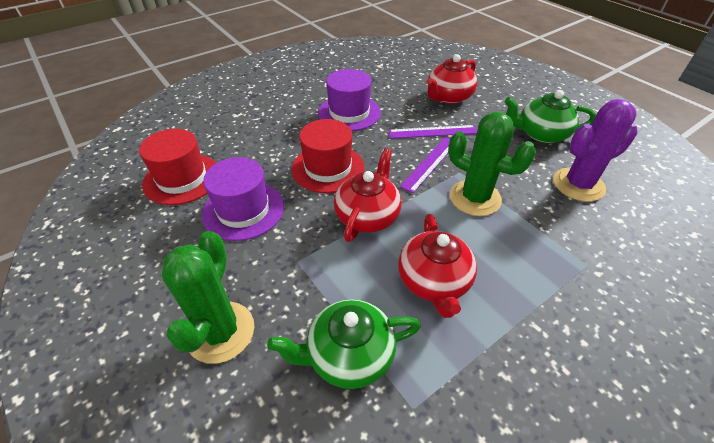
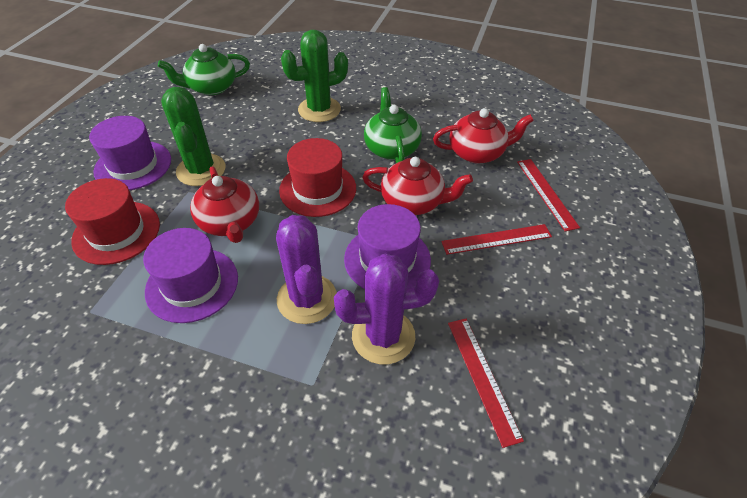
purple cactus: [553,99,638,202] = 1 -> [276,215,337,324] [334,254,439,364] = 2
purple hat: [202,157,284,241] [318,69,381,131] = 2 -> [89,116,171,190] [143,228,238,323] [344,204,431,289] = 3
purple ruler: [389,125,477,139] [400,137,450,193] = 2 -> none = 0
red ruler: none = 0 -> [441,224,552,255] [448,319,524,448] [517,159,580,231] = 3

